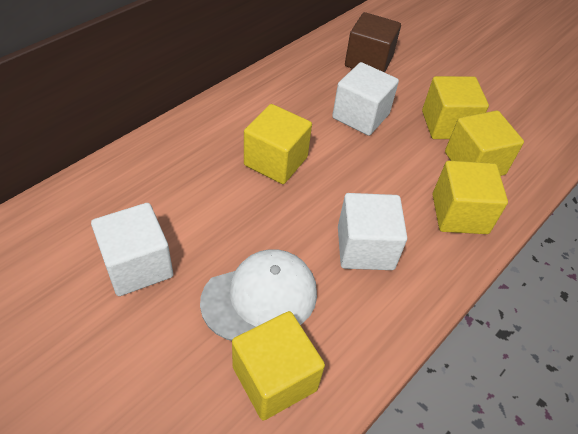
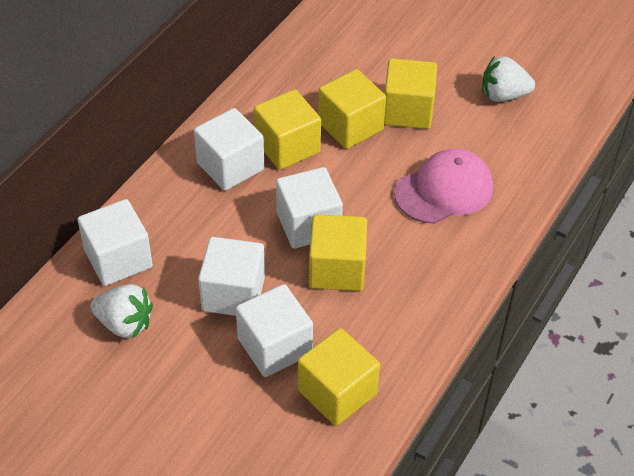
brown cube: [345,12,401,72] = 1 -> none = 0
pink cap: none = 0 -> [394,148,493,224] = 1
white cap: [200,249,317,341] = 1 -> none = 0
white cube: [91,203,173,296] [332,62,399,136] [338,193,407,270] = 3 -> [78,199,153,286] [194,108,264,191] [198,237,265,316] [236,284,313,377] [276,167,343,249] = 5
white strawberry: none = 0 -> [90,284,153,339] [482,56,535,102] = 2

